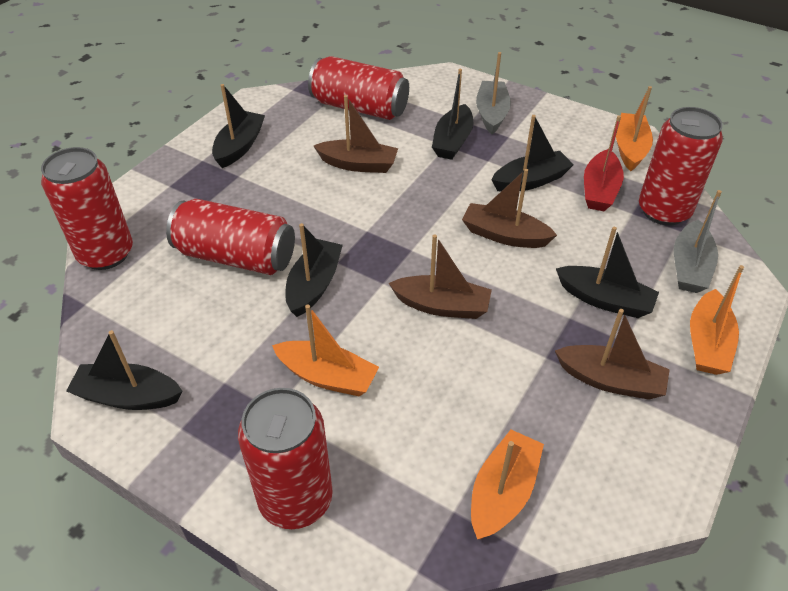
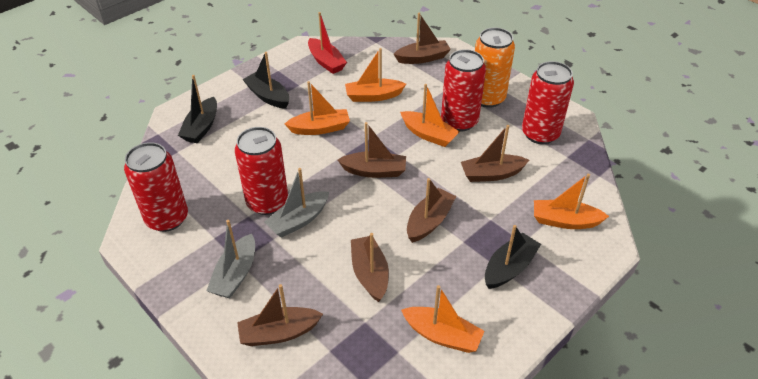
black boat: [66,330,183,410] [212,84,265,168] [285,223,343,317] [432,69,473,160] [492,115,574,192] [556,227,659,318] = 6 -> [178,75,217,143] [242,52,289,109] [485,225,541,289] = 3
brown boat: [314,95,398,173] [388,234,492,319] [462,169,557,248] [555,309,670,400] = 4 -> [237,284,323,346] [338,122,406,178] [351,233,389,302] [394,13,451,64] [407,178,456,243] [461,125,529,182] = 6
orange boat: [272,304,379,396] [471,430,544,539] [616,86,653,171] [690,265,744,375] = 4 -> [285,81,350,135] [345,48,406,102] [400,84,460,147] [401,285,485,353] [534,174,609,229] = 5
orange can: none = 0 -> [475,27,515,108] = 1
red can: [41,147,133,270] [166,199,295,275] [238,388,333,529] [308,56,409,120] [639,107,723,226] = 5 -> [124,142,188,232] [235,127,288,215] [441,49,486,132] [522,61,574,144] = 4

